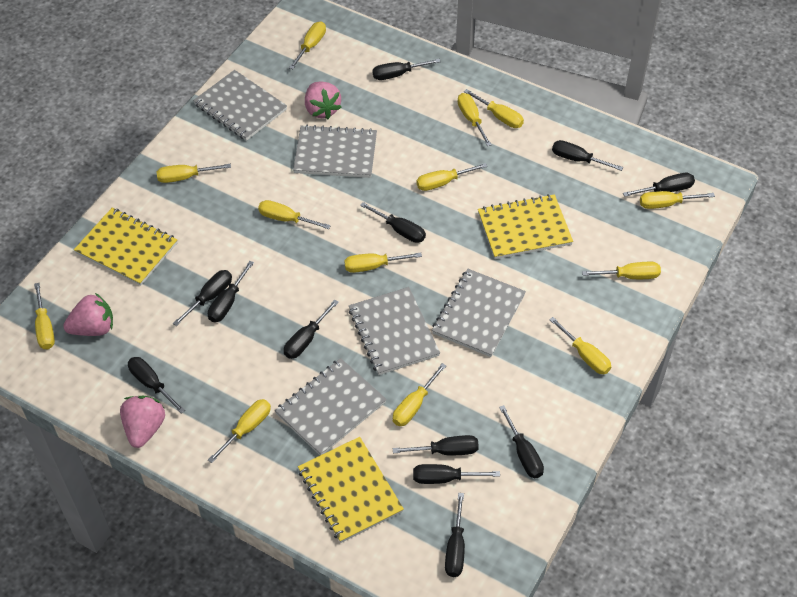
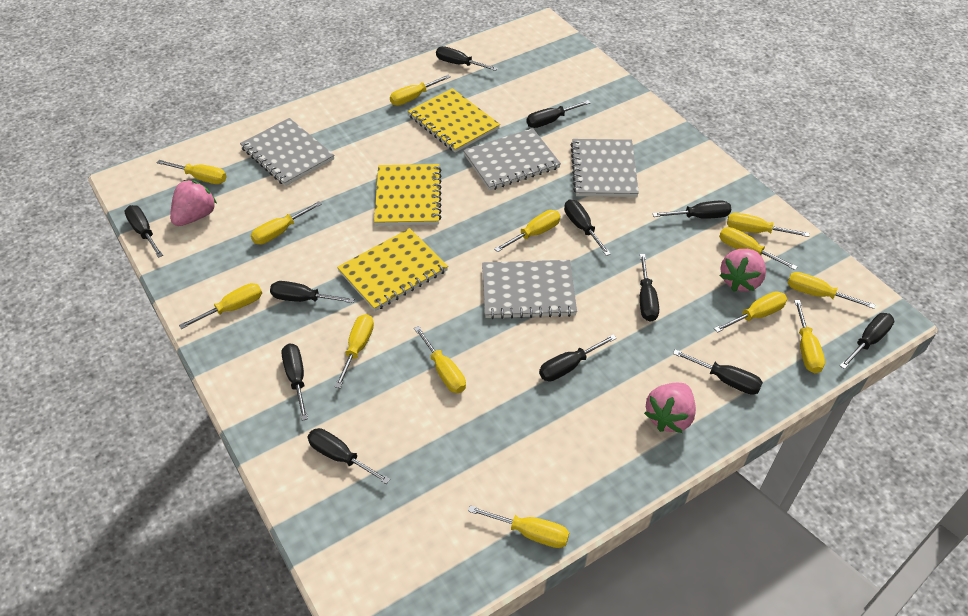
grey notebook: [193,70,287,141] [275,358,387,455] [293,125,377,178] [349,287,440,375] [432,269,526,357] = 5 -> [240,118,335,186] [463,128,561,191] [482,260,577,319] [571,139,639,197] = 4

